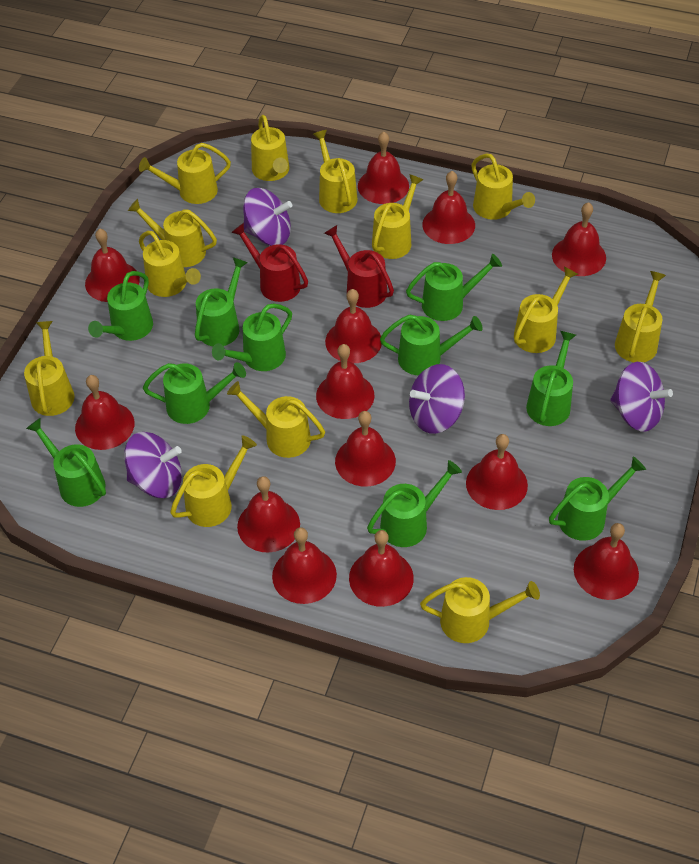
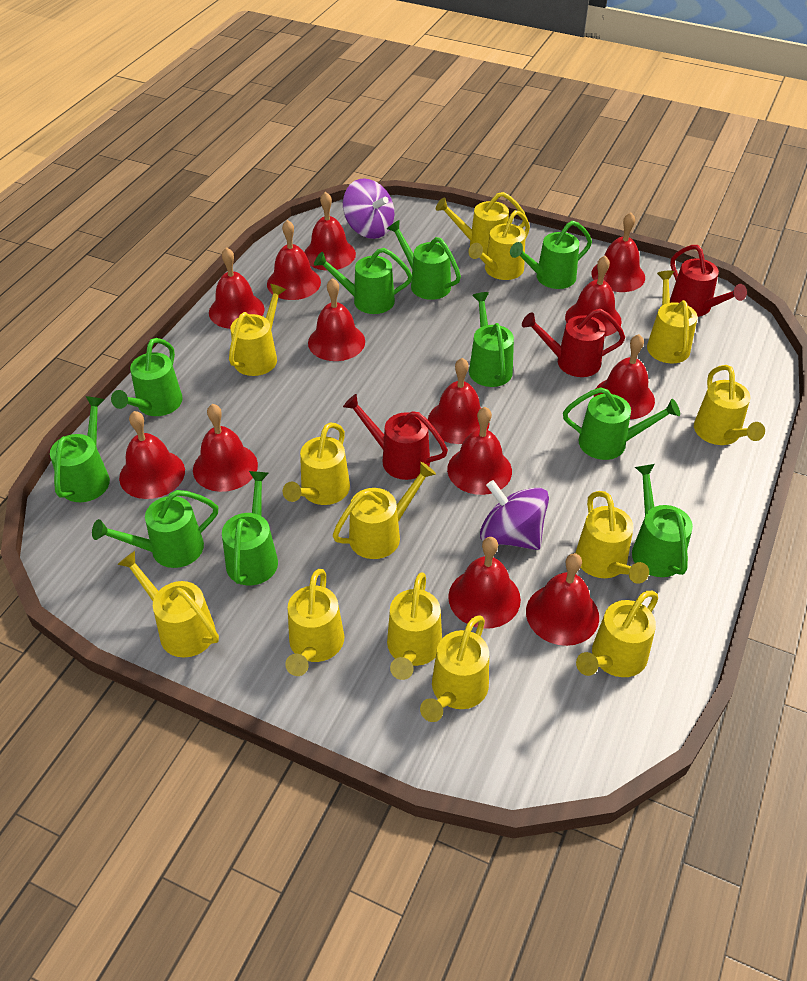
purple spinning top: [124,432,182,498] [243,188,292,246] [409,364,465,434] [610,362,673,432] = 4 -> [343,178,394,239] [480,480,549,550] = 2
red watering can: [231,223,308,302] [324,225,394,308] = 2 -> [343,394,448,480] [522,309,625,377] [670,245,747,317] = 3

